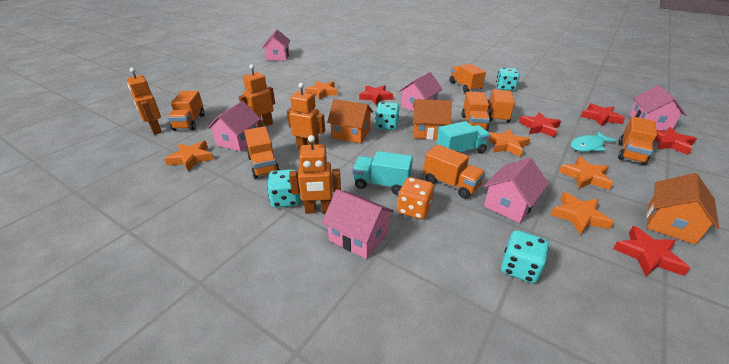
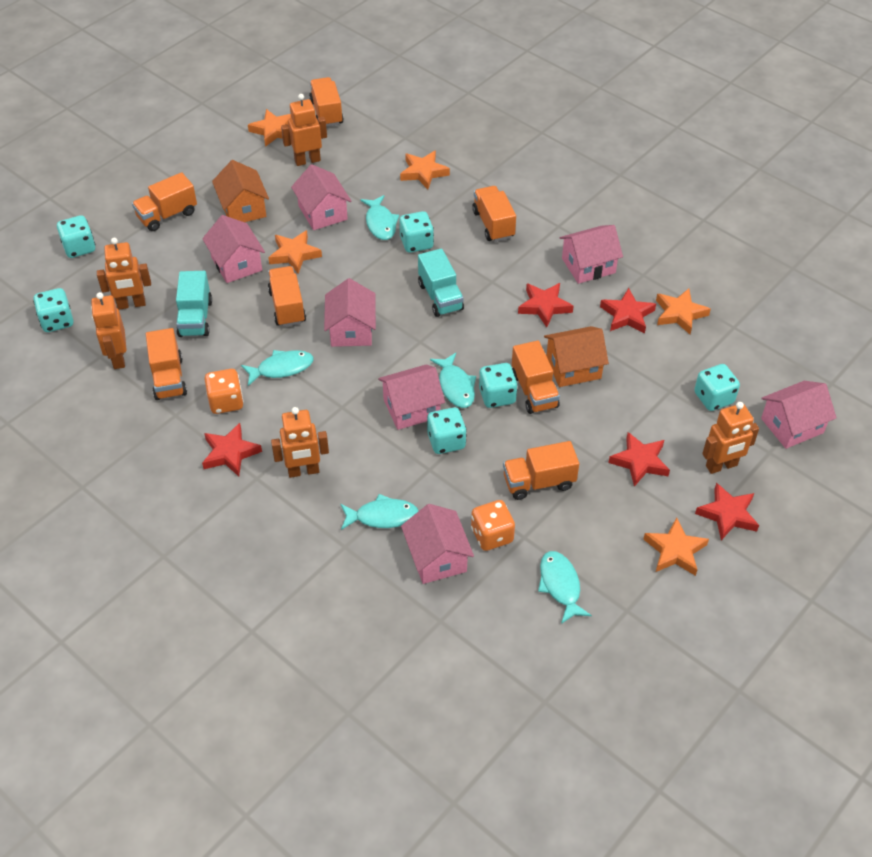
orange dice: [397,177,434,219] = 1 -> [205,369,244,414] [471,500,515,551] = 2
orange house: [327,99,373,143] [413,99,452,140] [646,173,719,244] = 3 -> [212,160,269,222] [544,326,609,387] = 2
orange robot: [127,68,162,135] [239,64,275,127] [287,83,325,149] [289,135,341,214] = 4 -> [91,292,127,369] [97,238,151,310] [271,407,329,478] [281,94,327,166] [702,402,759,474] = 5
pink house: [207,101,261,152] [262,30,290,61] [322,189,394,259] [399,72,443,111] [483,157,549,223] [630,85,686,131] = 6 -> [202,215,265,283] [291,164,351,230] [324,278,376,347] [378,364,445,430] [401,504,474,584] [560,225,623,284] [761,381,837,449] = 7
turquoise dice: [267,169,300,208] [375,102,399,130] [496,68,520,91] [501,230,549,283] = 4 -> [33,288,73,332] [57,215,96,258] [399,211,434,253] [427,407,467,454] [479,363,518,408] [694,364,740,411] = 6
turquoise fish: [570,131,616,152] = 1 -> [241,350,313,386] [341,494,418,530] [360,195,399,240] [430,353,476,408] [538,551,592,624] = 5

